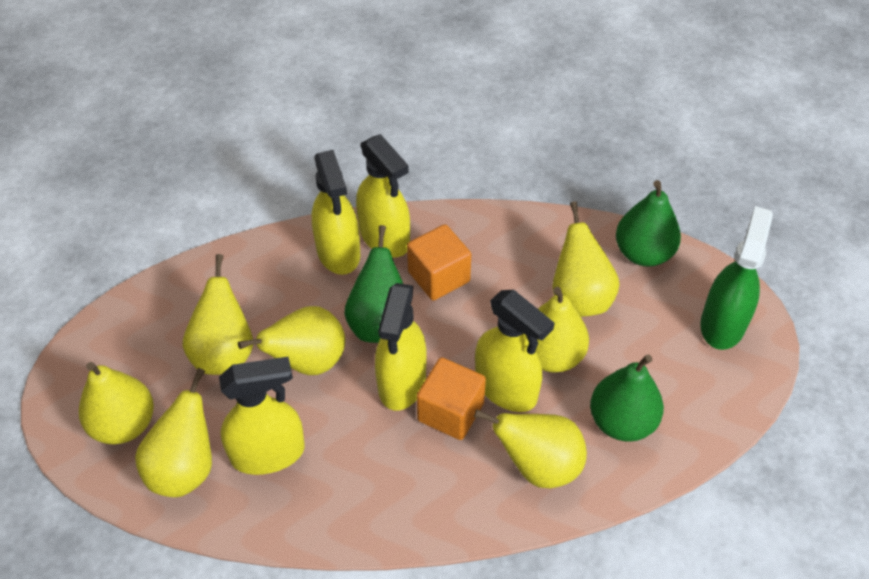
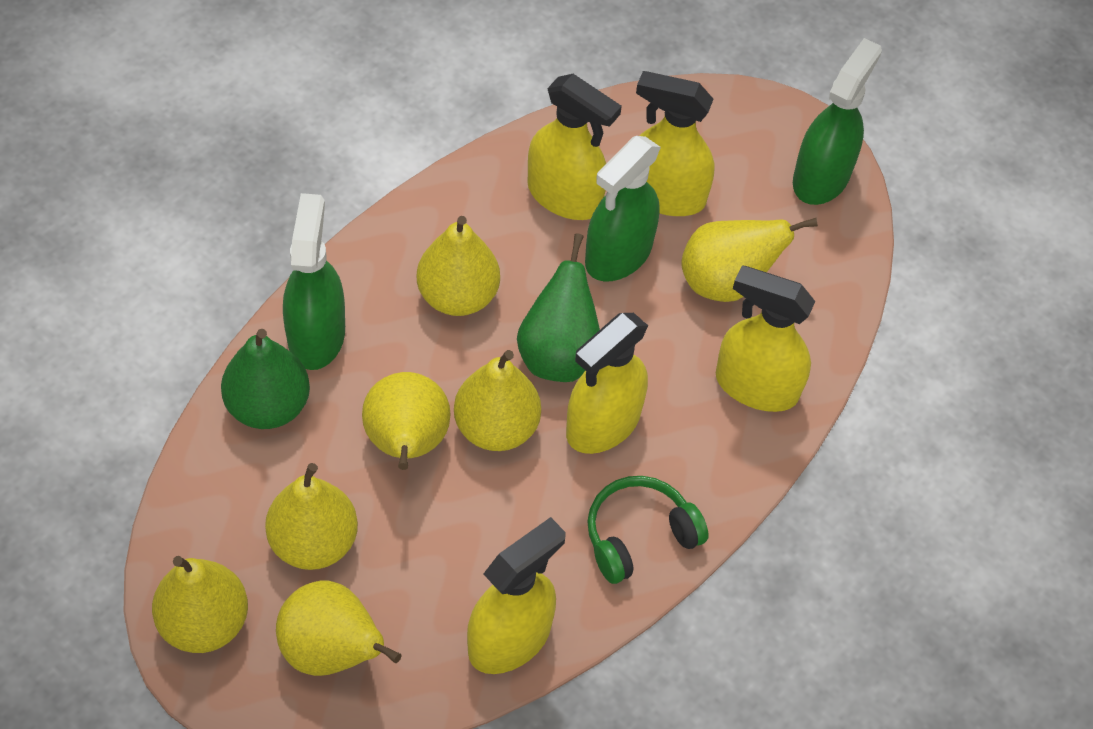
green headphones: none = 0 -> [587,476,709,584] = 1
green pear: [344,225,403,343] [590,355,664,442] [616,180,681,267] = 3 -> [221,329,310,429] [517,233,600,382] = 2
green spray bottle: [701,206,773,350] = 1 -> [283,193,345,370] [585,136,661,281] [793,38,882,205] = 3
orange cube: [407,224,471,300] [417,357,486,440] = 2 -> none = 0

